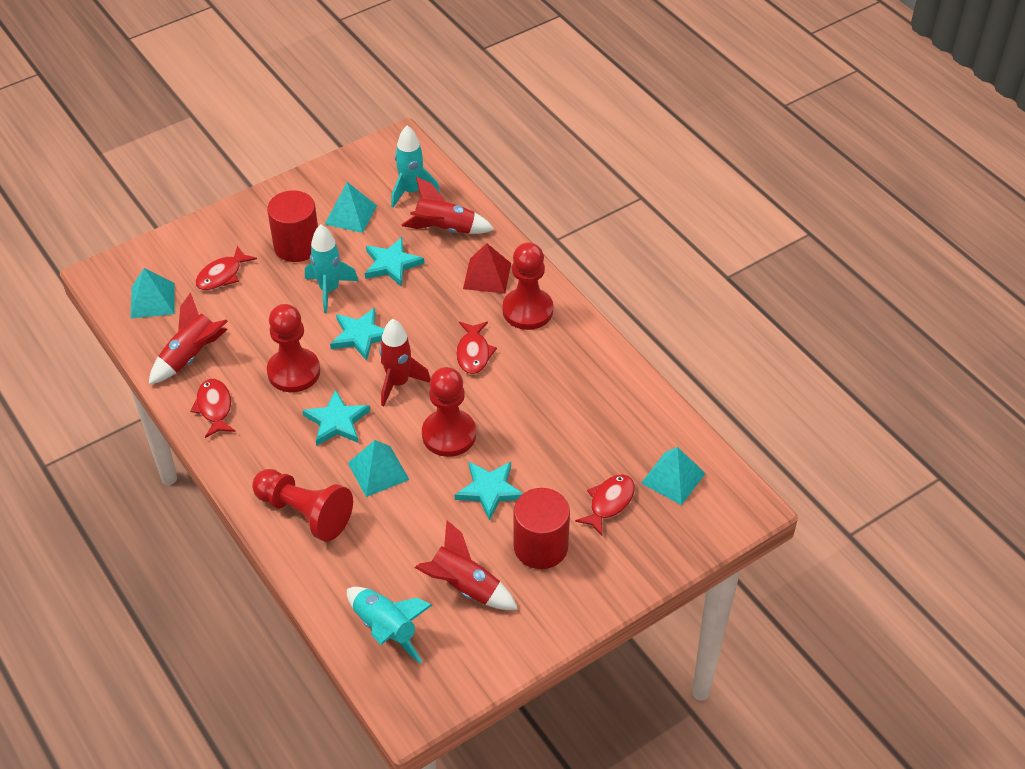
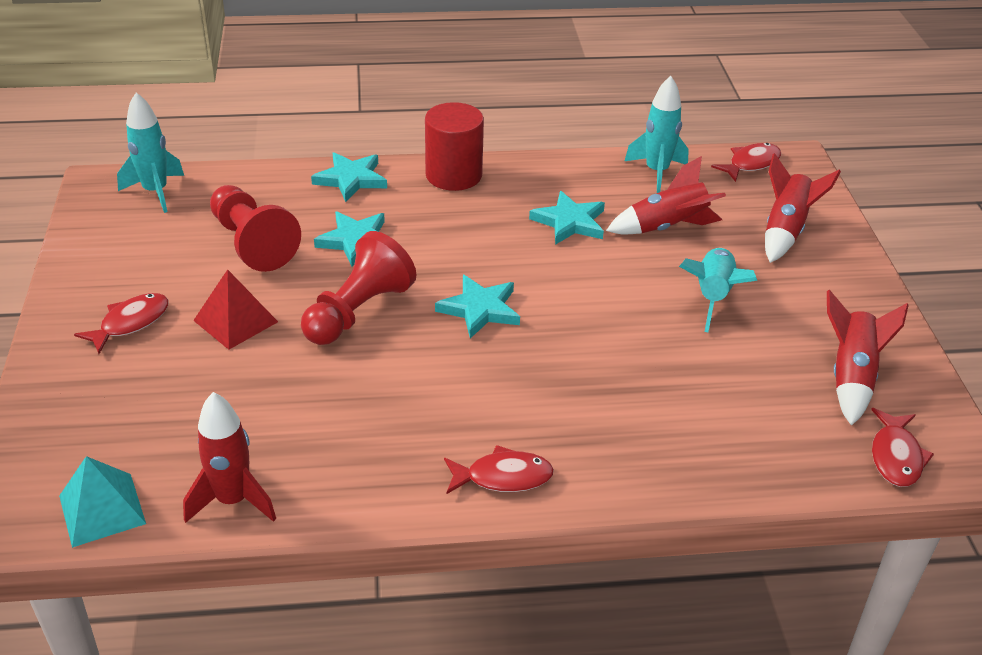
red cylinder: [267,190,318,262] [514,488,570,569] = 2 -> [425,102,484,191] = 1
red pawn: [252,469,353,542] [267,304,320,392] [422,367,476,457] [502,242,553,330] = 4 -> [210,185,301,272] [301,231,417,345] = 2
turquoise pyramid: [131,268,175,318] [324,182,377,233] [348,440,409,497] [641,447,706,505] = 4 -> [59,456,146,548] = 1

